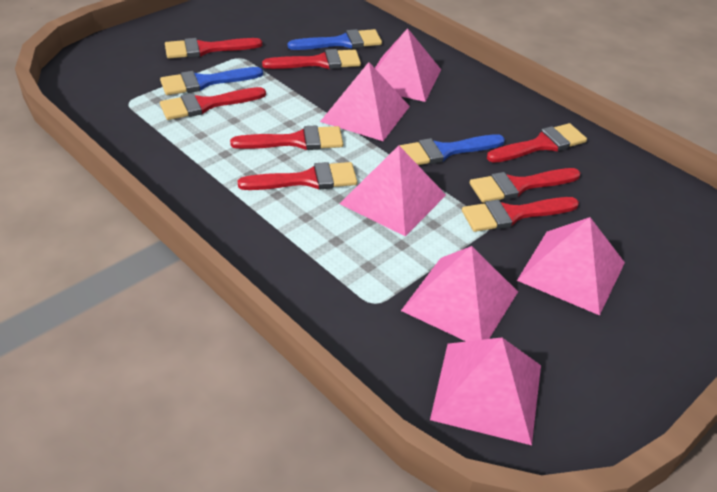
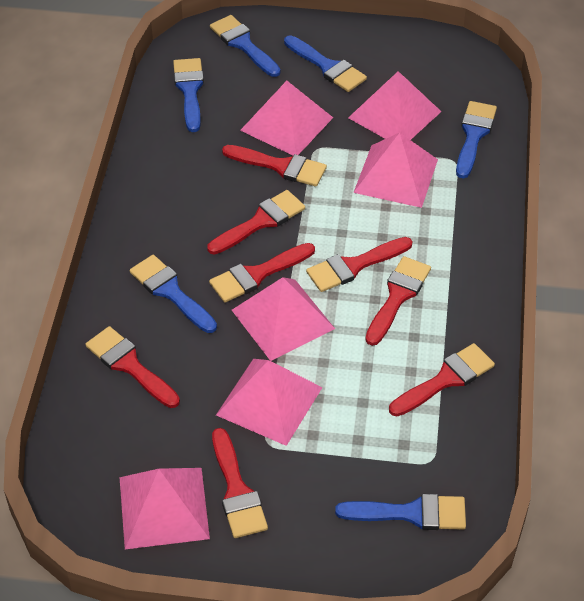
blue brush: [160,67,263,95] [288,29,382,50] [399,134,505,165] = 3 -> [130,255,217,333] [173,58,204,132] [210,15,281,77] [284,35,367,92] [335,494,466,530] [456,101,497,179] = 6

